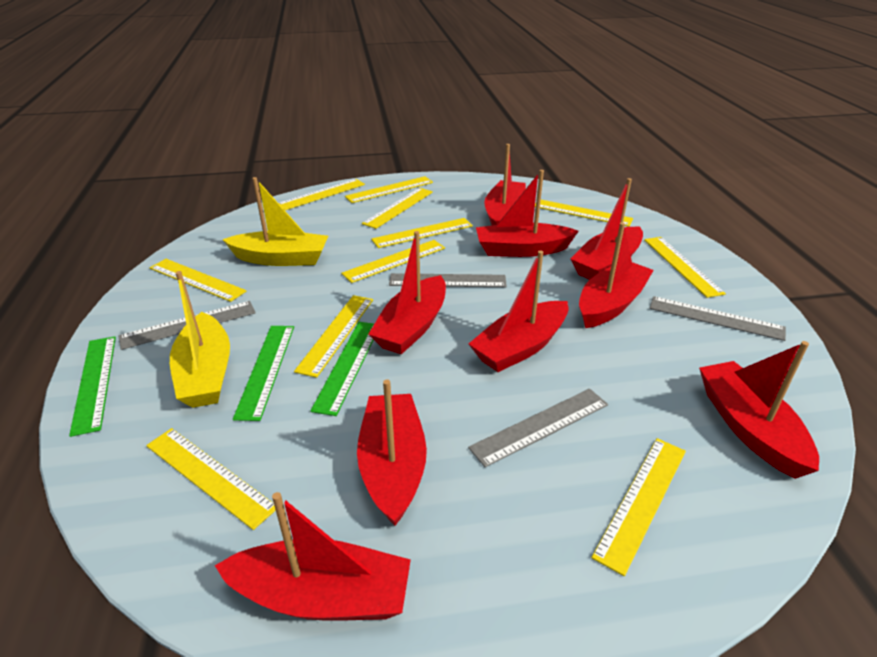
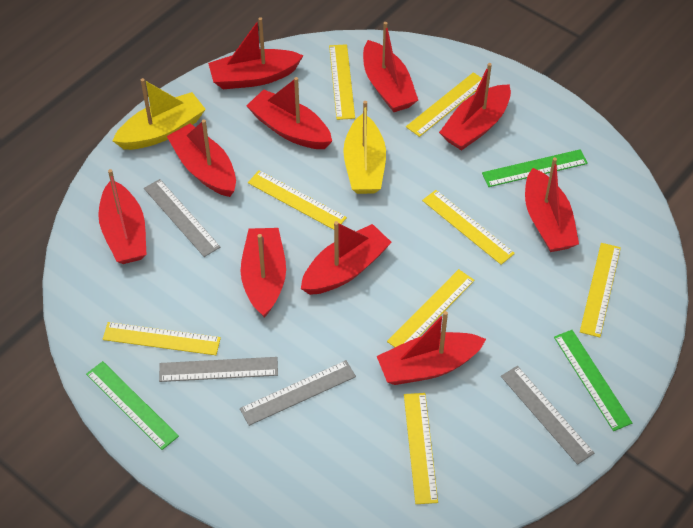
red boat: [215,492,411,621] [357,379,427,526] [368,231,446,355] [469,250,568,372] [476,170,579,257] [484,144,526,225] [571,178,643,280] [579,223,654,328] [699,341,819,479] = 9 -> [98,169,147,264] [167,120,236,197] [208,17,304,89] [240,228,286,318] [246,77,332,149] [301,221,392,295] [363,22,418,112] [377,311,486,385] [439,63,511,151] [525,157,579,252] = 10
yellow ruler: [146,428,276,530] [150,259,246,302] [279,179,365,210] [294,295,373,378] [341,240,445,283] [345,176,433,203] [362,188,433,229] [371,218,473,248] [535,200,633,227] [591,438,686,576] [644,237,726,298] = 11 -> [102,322,221,355] [248,170,347,230] [329,44,355,120] [387,269,475,347] [404,393,438,504] [406,72,482,137] [422,190,515,265] [580,243,621,337] = 8

